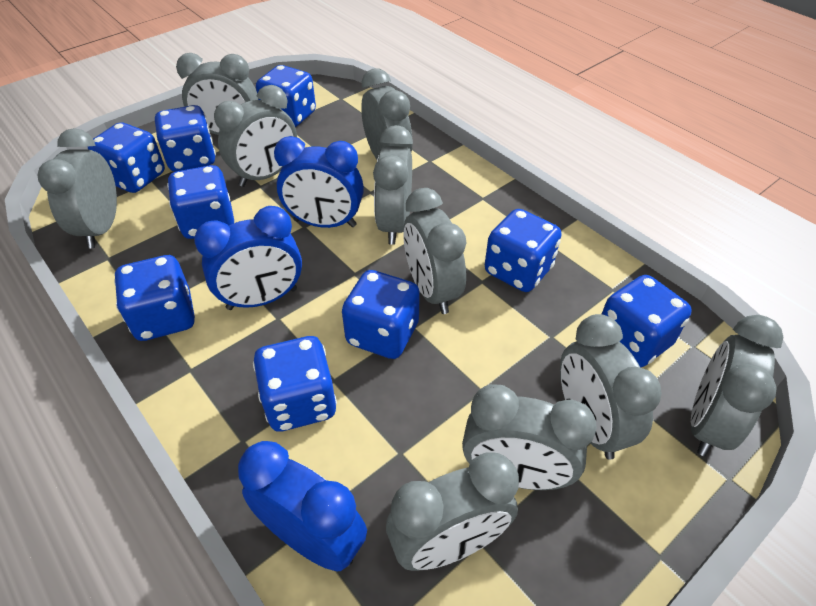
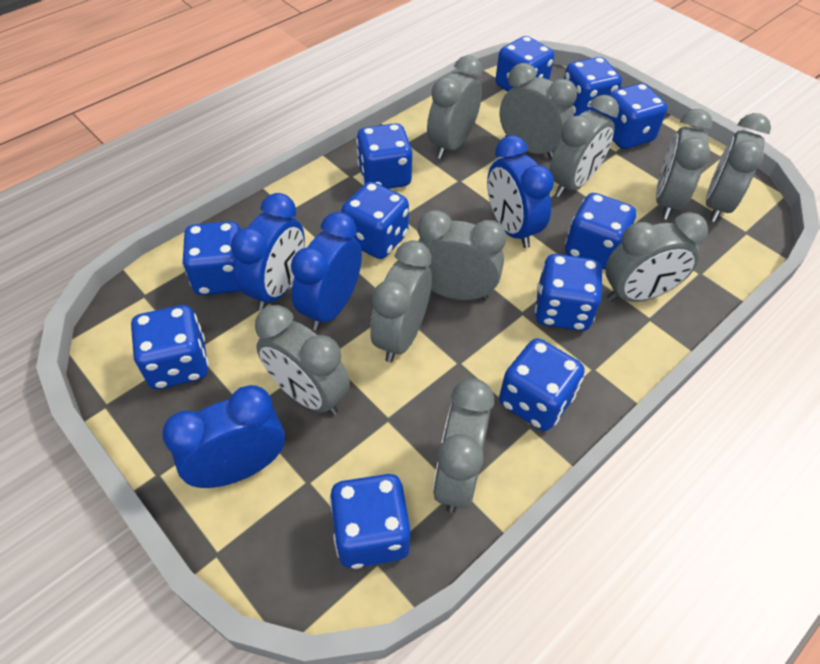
blue clock: [194,206,302,310] [238,441,367,571] [274,136,364,228] = 3 -> [162,385,285,488] [231,193,305,311] [291,212,362,330] [487,135,554,248] = 4
blue dice: [87,122,165,193] [114,255,195,341] [155,105,216,172] [167,165,234,239] [253,336,337,431] [256,65,316,127] [342,270,420,359] [485,209,562,292] [602,275,692,368] = 9 -> [131,305,209,389] [182,221,241,295] [329,474,410,569] [341,182,409,259] [356,123,412,189] [495,36,554,92] [499,338,585,431] [535,254,603,331] [564,57,622,116] [565,193,636,270] [603,83,667,149] = 11

